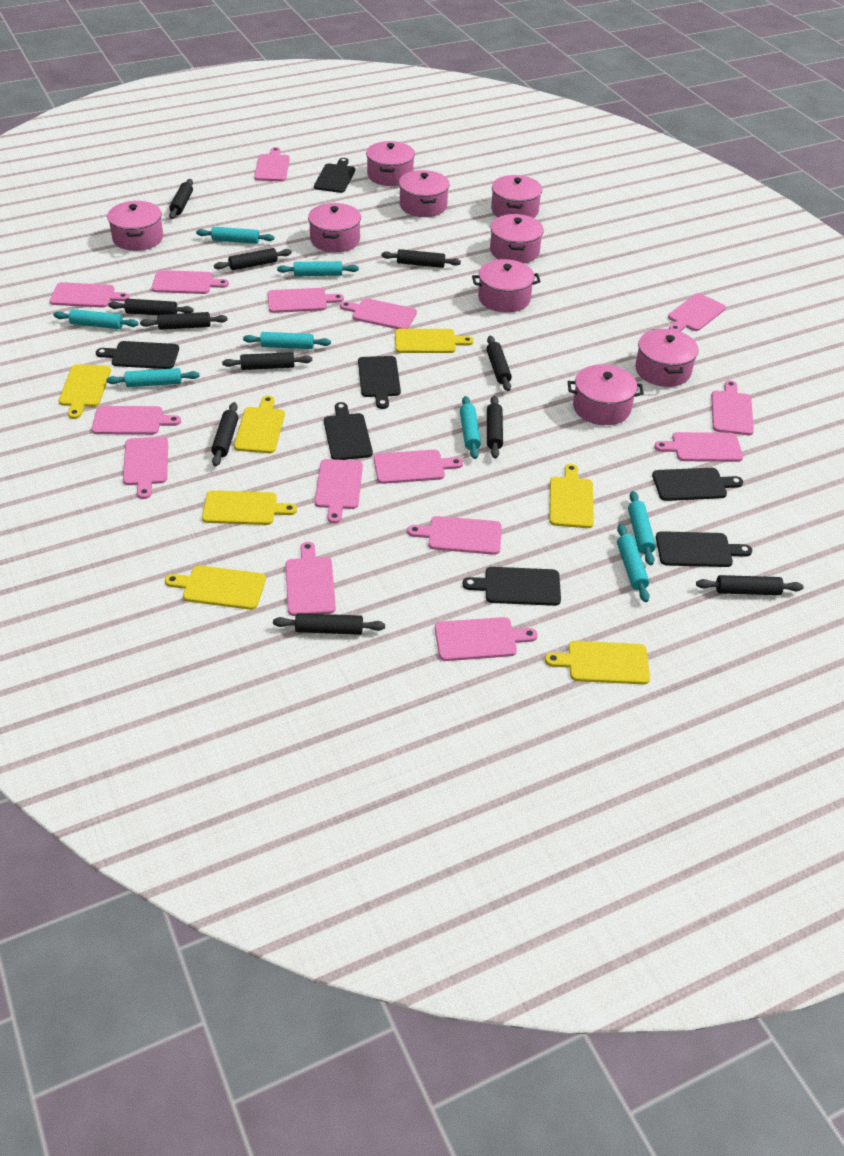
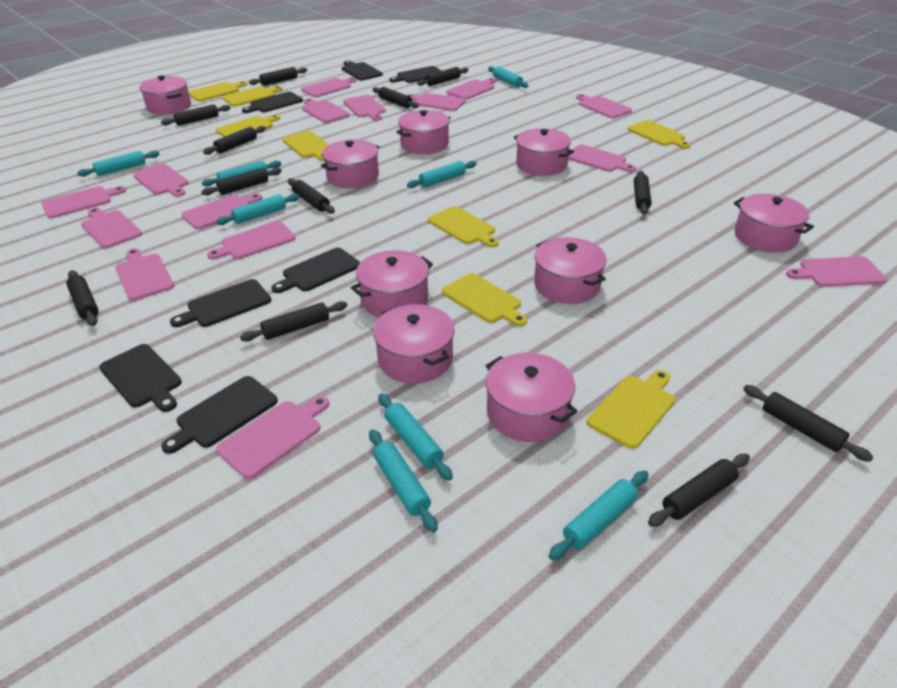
black rolling pin: [108,299,194,315] [140,312,228,330] [169,179,193,219] [211,402,238,466] [214,248,292,270] [222,352,312,370] [273,613,385,635] [382,249,461,268] [486,336,512,391] [487,396,503,459] [696,575,804,595] = 11 -> [66,270,99,326] [161,104,230,126] [201,168,282,195] [203,126,266,155] [240,301,347,342] [249,67,307,86] [288,178,335,214] [373,87,419,108] [417,67,468,86] [634,171,652,215] [648,454,750,527] [743,385,873,462] = 12
yellow cutting board: [59,364,111,419] [165,565,266,610] [202,490,297,525] [234,396,285,453] [395,329,474,353] [545,641,650,684] [549,464,594,528] = 7 -> [189,81,247,102] [216,115,280,137] [223,86,283,106] [283,131,329,161] [428,206,499,247] [442,273,527,326] [587,370,675,449] [627,120,691,149] = 8

